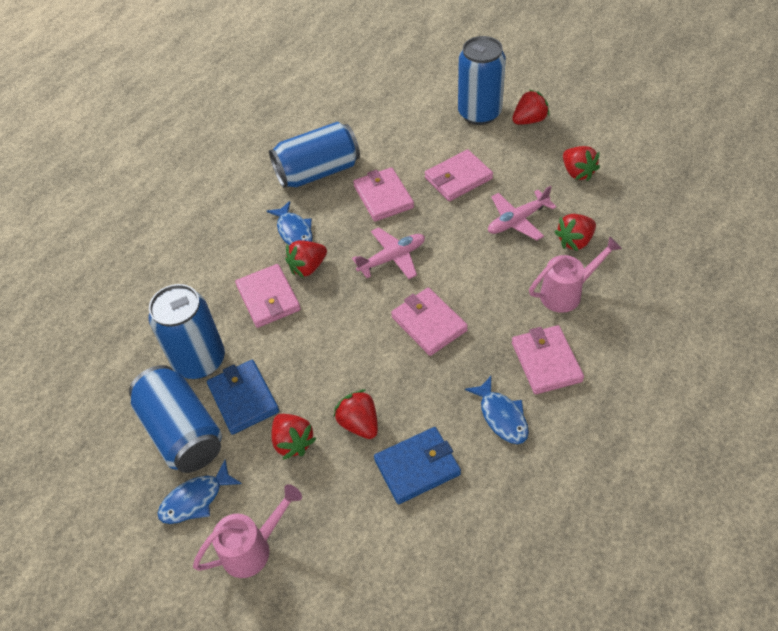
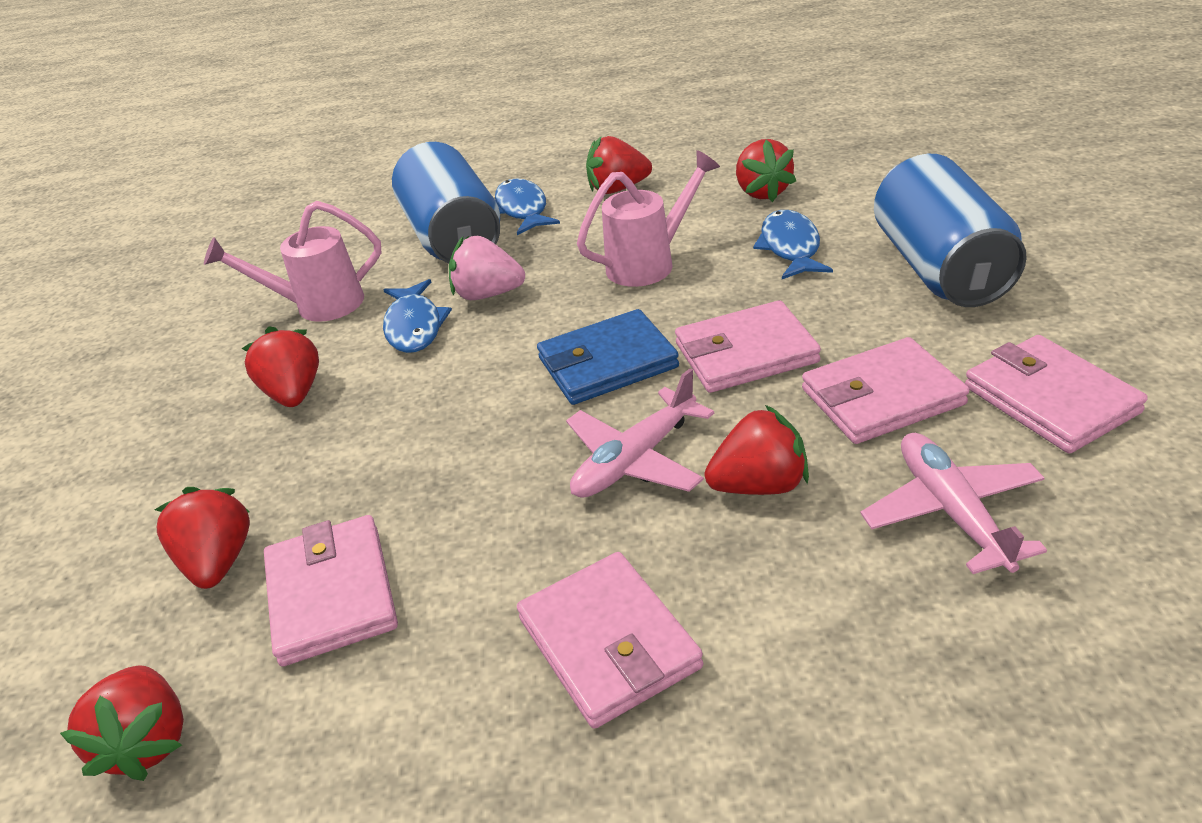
blue can: [129,365,222,473] [149,284,225,379] [269,122,360,188] [458,36,506,125] = 4 -> [392,142,500,263] [874,154,1027,307] = 2
blue wallet: [207,360,279,435] [374,427,461,504] = 2 -> [537,309,679,405] = 1
pink strawberry: none = 0 -> [449,236,525,300] = 1

